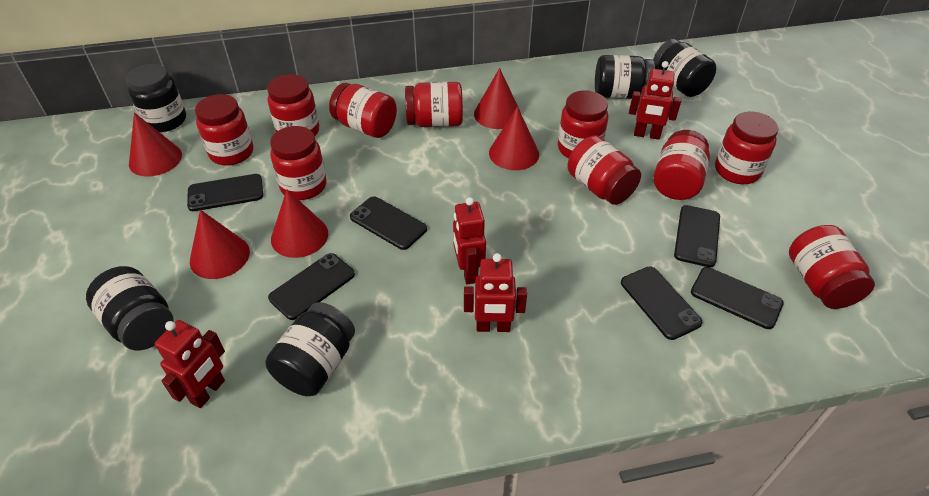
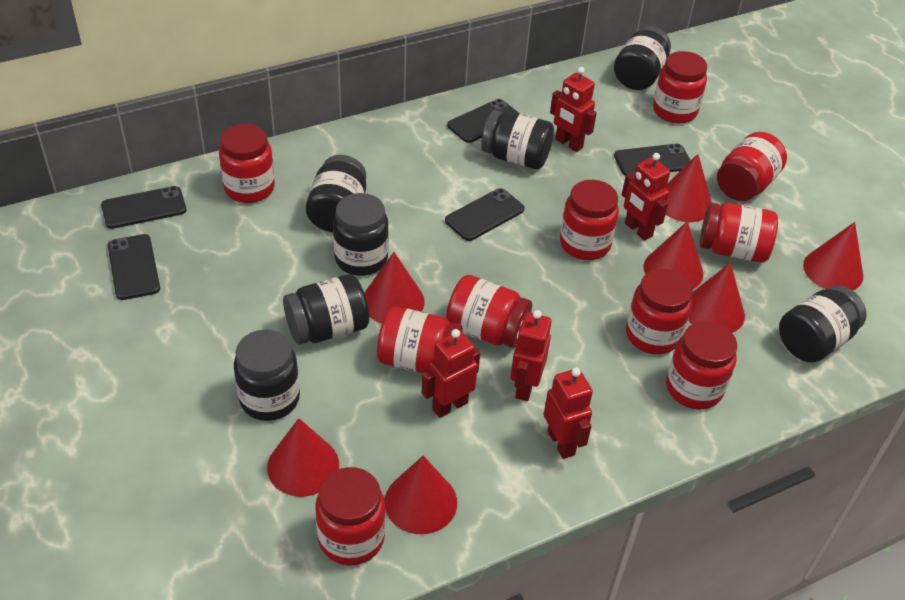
black jar: [86,266,174,350] [126,64,186,132] [265,302,355,396] [595,55,655,99] [653,39,716,97] = 5 -> [234,330,300,421] [283,274,369,344] [306,155,366,232] [333,193,389,276] [481,110,554,169] [614,26,671,90] [779,285,867,363] = 7
black phone: [187,174,263,211] [268,253,355,320] [350,197,427,250] [621,266,703,340] [674,205,720,267] [691,267,784,329] = 6 -> [101,186,186,229] [108,234,160,300] [445,188,524,241] [447,99,519,143] [614,143,691,176] = 5
red cone: [129,112,182,176] [190,210,250,279] [271,190,328,258] [474,68,521,129] [489,107,539,170] = 5 -> [267,418,339,497] [364,252,425,323] [385,455,457,534] [644,221,703,290] [665,154,712,222] [688,263,745,333] [803,222,863,291] = 7
red robot: [155,320,225,408] [453,197,486,284] [464,253,527,332] [629,61,681,139] = 4 -> [422,329,480,418] [510,310,552,401] [544,368,593,459] [550,67,597,152] [622,153,670,241] = 5

